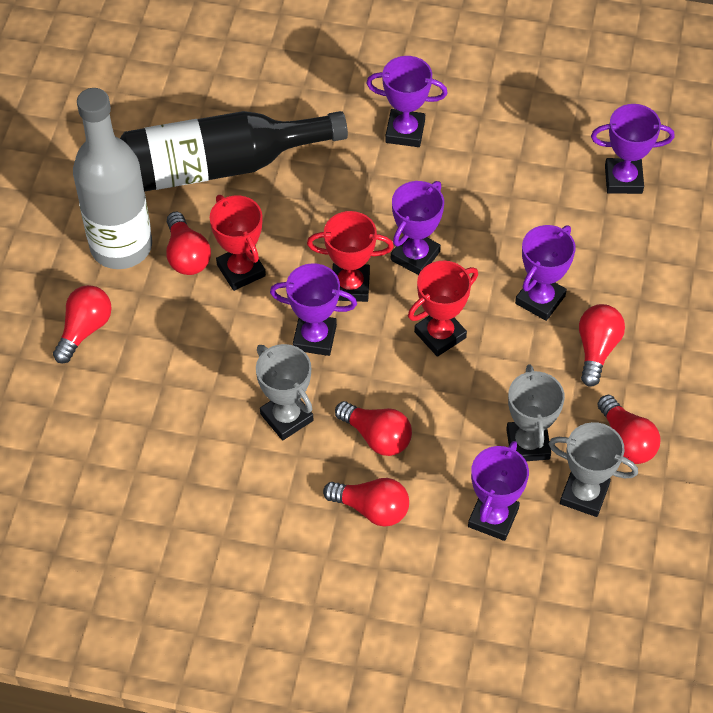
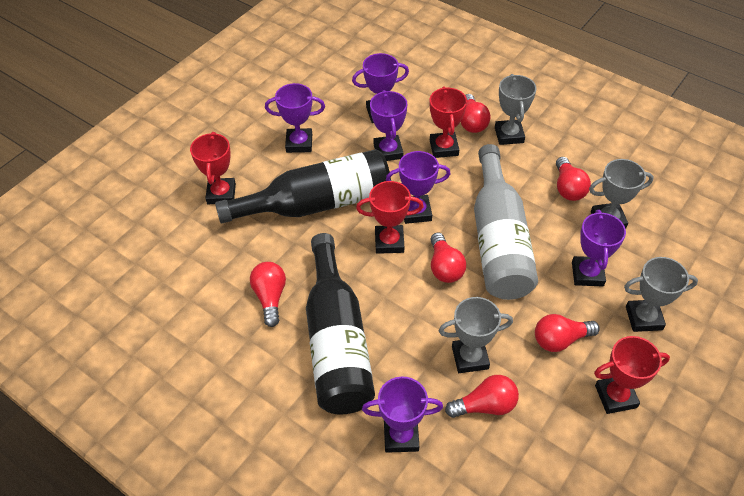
black bottle: [120,111,348,192] = 1 -> [215,149,391,224] [306,233,375,415] = 2
grey trophy: [256,344,313,440] [506,364,565,461] [549,422,638,517] = 3 -> [439,297,513,373] [495,74,537,145] [589,159,654,229] [624,257,698,332] = 4
red trophy: [210,195,266,291] [307,211,394,302] [408,261,478,357] = 3 -> [190,132,236,204] [356,181,424,254] [430,86,467,158] [594,336,670,414] = 4

